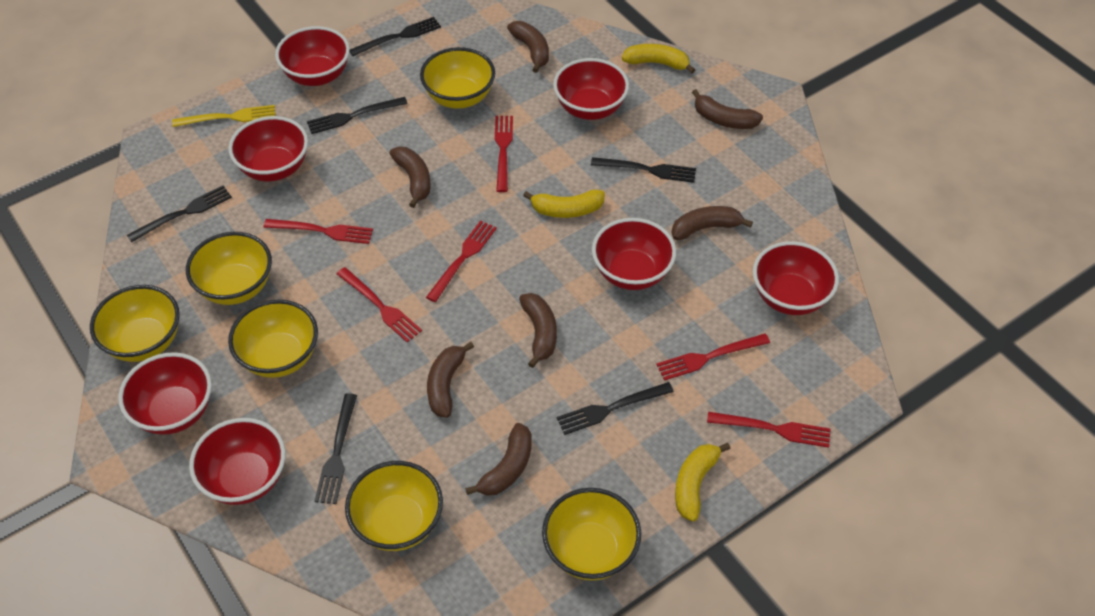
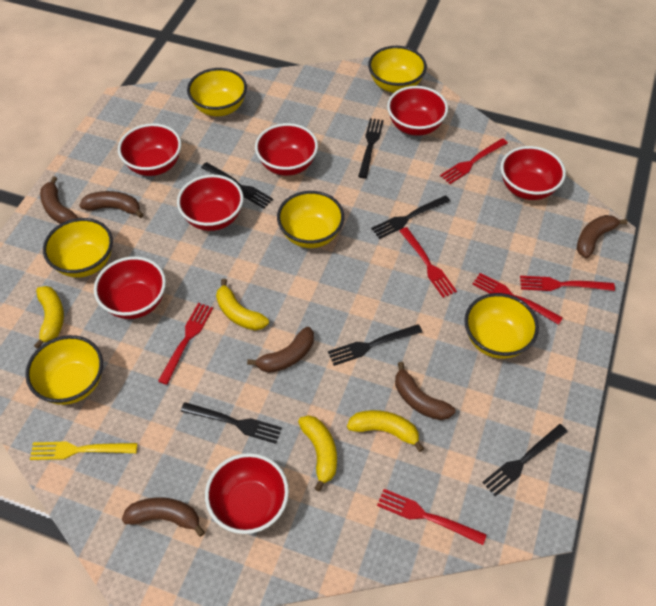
brown banana: [389,147,431,208] [427,342,474,418] [465,423,532,496] [507,21,549,73] [519,293,557,368] [672,206,753,240] [692,89,763,129] = 7 -> [40,176,78,224] [79,191,143,218] [122,497,205,537] [247,327,314,373] [395,362,455,420] [577,215,627,258] = 6
yellow banana: [523,189,605,218] [622,44,695,74] [675,443,730,521] = 3 -> [34,286,64,349] [216,279,269,330] [298,415,337,491] [347,410,424,452] = 4

